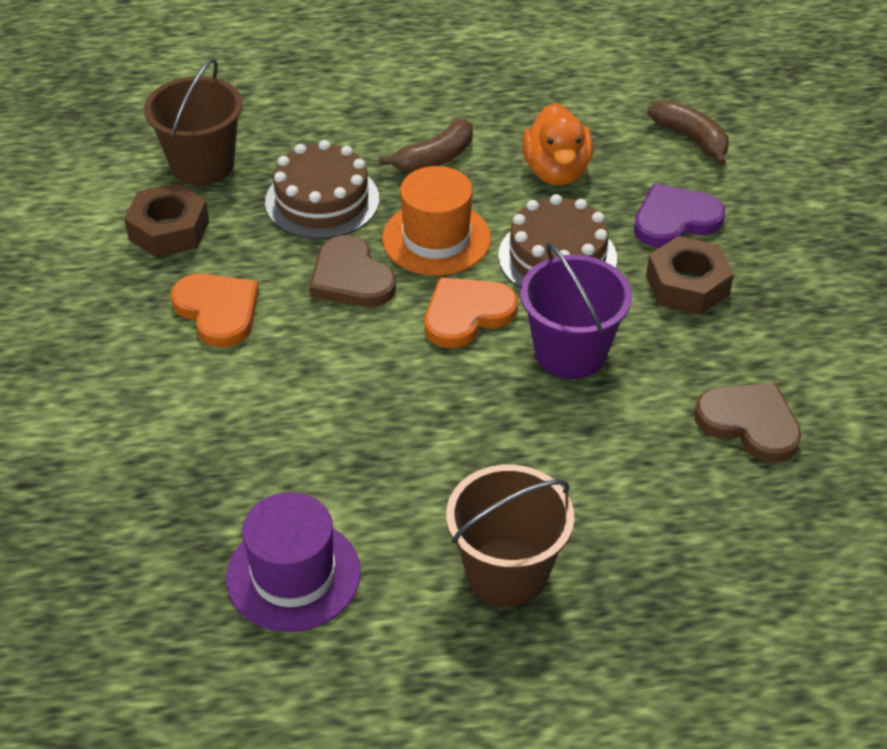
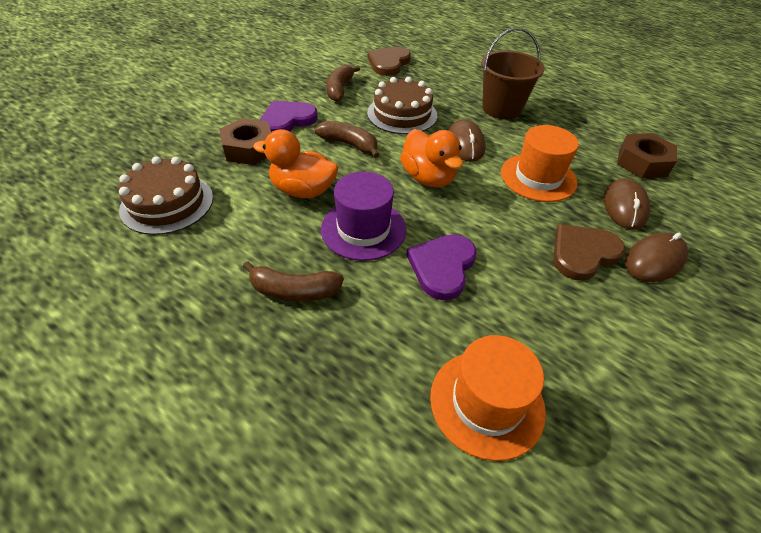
brown banana: [379,119,473,173] [647,100,729,166] = 2 -> [243,261,344,302] [315,121,379,158] [326,65,360,102] = 3
brown bucket: [144,59,243,185] [446,465,574,606] = 2 -> [481,28,545,119] = 1
brown mouse: none = 0 -> [448,119,486,162] [604,178,650,230] [625,233,688,282] = 3
orange duck: [522,103,593,186] = 1 -> [253,129,338,198] [400,129,463,188] = 2
orange hat: [382,166,491,276] = 1 -> [430,335,546,461] [501,125,579,202] = 2
orange heart: [171,274,259,348] [425,277,518,348] = 2 -> none = 0
purple bucket: [520,242,632,379] = 1 -> none = 0
purple heart: [634,184,725,248] = 1 -> [260,101,318,132] [406,234,477,300] = 2

